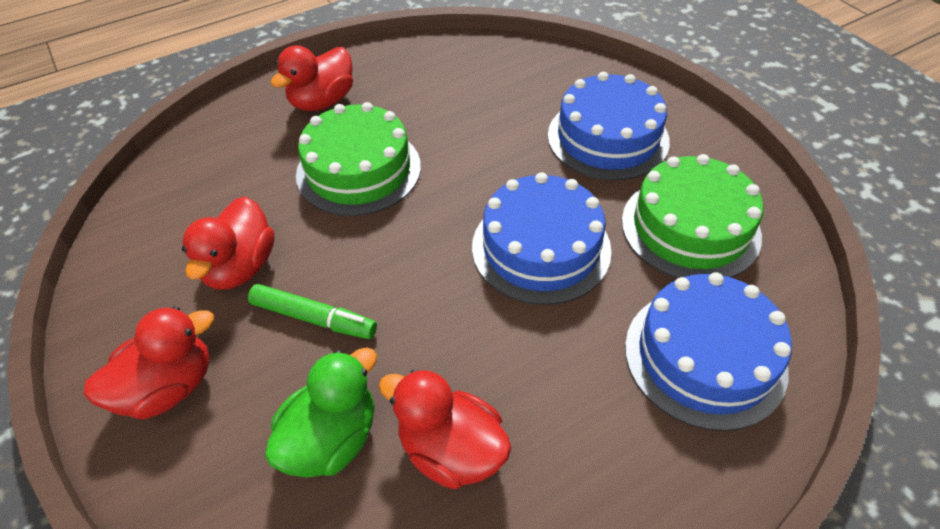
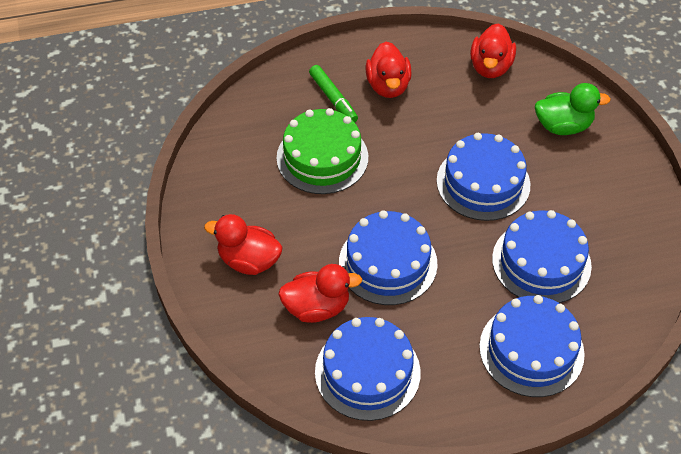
blue cake: [472,172,612,305] [548,72,670,180] [625,272,792,431] = 3 -> [315,317,421,421] [339,210,438,305] [436,133,530,221] [479,295,585,397] [492,210,592,303] = 5
green cake: [296,102,421,216] [622,154,763,279] = 2 -> [276,108,368,194] = 1

